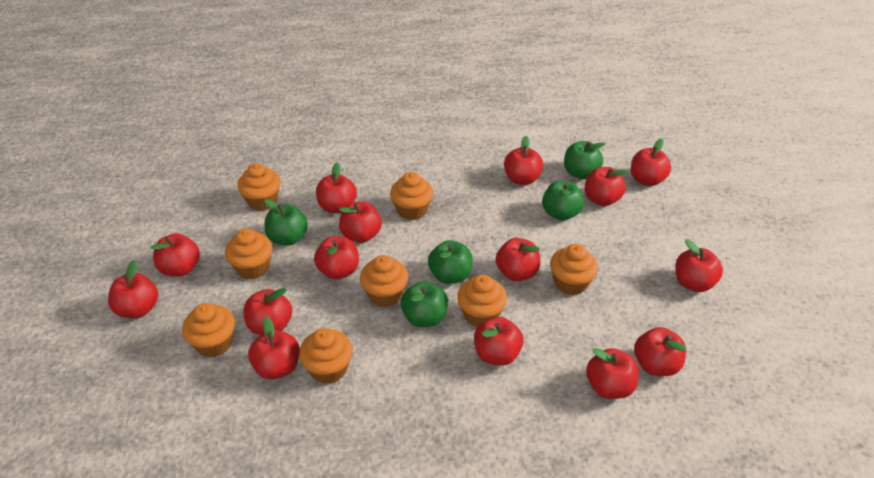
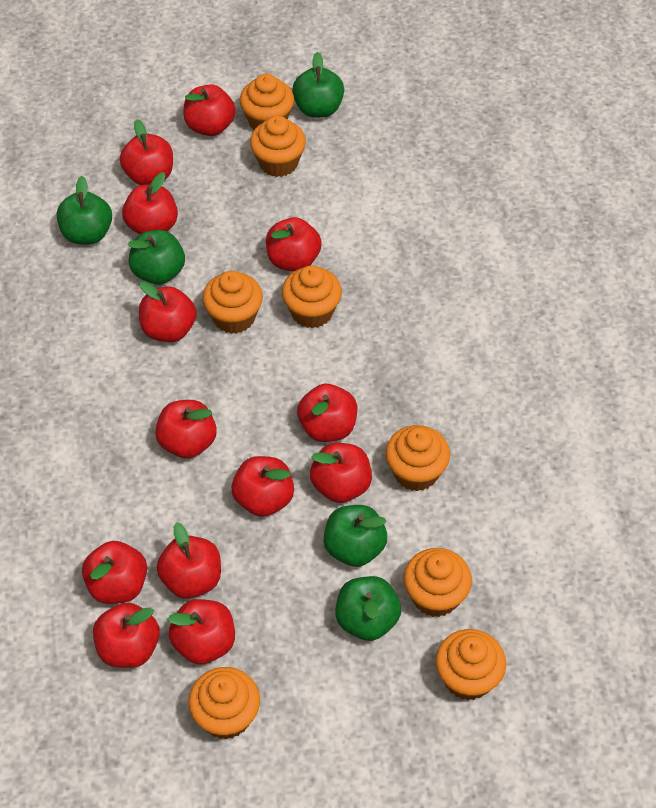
red apple: [108,260,158,318] [151,233,200,276] [244,288,292,335] [248,317,299,379] [314,236,359,280] [316,162,357,213] [339,202,382,243] [474,317,524,365] [496,238,540,281] [504,136,543,185] [585,167,629,206] [586,348,639,399] [631,138,671,186] [634,327,686,376] [676,239,723,292] = 15 -> [82,541,147,604] [93,602,160,668] [120,119,173,185] [122,172,178,235] [139,282,196,342] [155,400,217,459] [157,522,221,599] [167,599,235,665] [183,84,236,136] [232,456,294,517] [266,217,322,272] [297,384,357,442] [310,443,372,503] = 13

